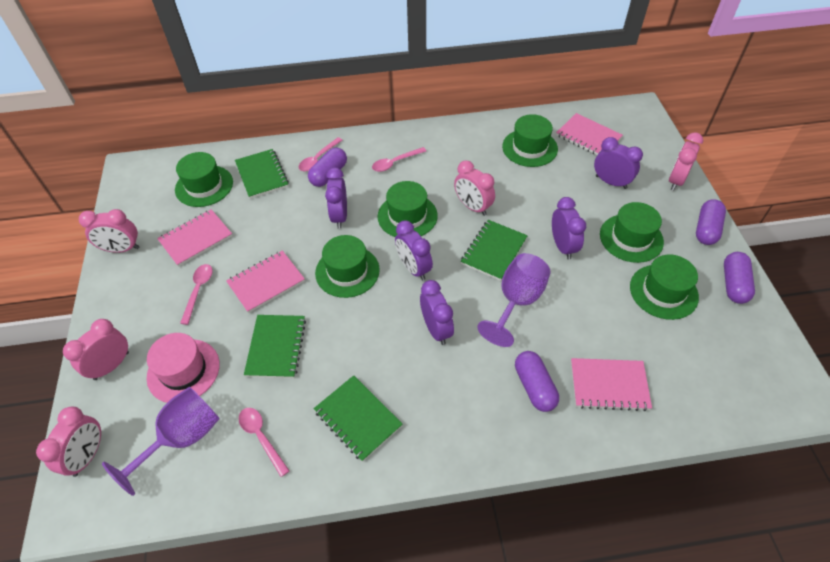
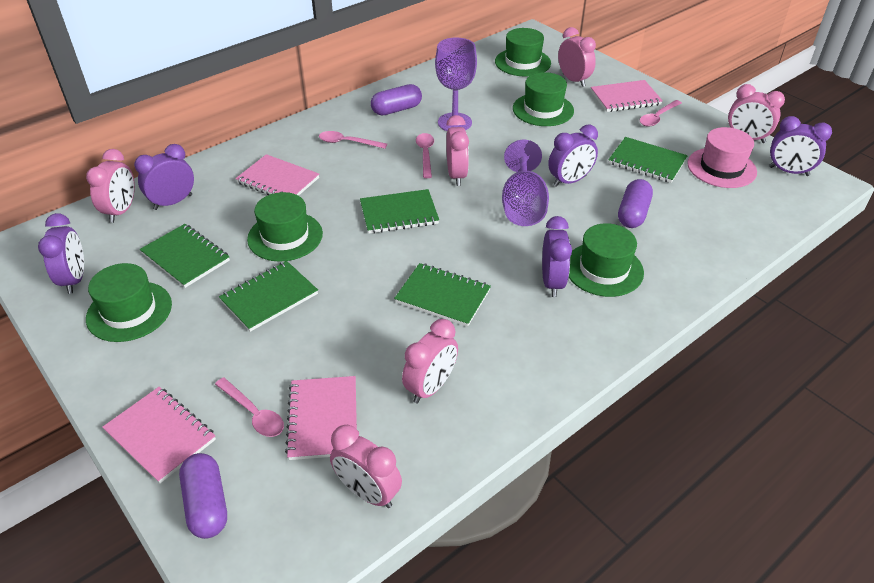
green hat: [175,152,233,207] [315,235,380,298] [378,181,438,237] [502,114,558,167] [600,202,664,263] [630,254,699,320] = 6 -> [86,263,172,342] [247,192,323,262] [495,28,551,77] [513,72,574,126] [569,223,644,297] = 5
green notebook: [235,149,289,199] [244,315,306,378] [314,375,402,462] [461,220,528,281] = 4 -> [140,224,230,288] [219,261,318,332] [360,189,439,234] [394,263,491,327] [608,137,688,183] = 5
pink clock: [36,406,101,477] [63,319,129,380] [79,209,140,253] [454,160,495,216] [669,132,703,191] = 5 -> [86,149,135,223] [330,425,402,508] [402,319,458,404] [446,115,469,186] [558,27,596,87] [728,84,785,143] = 6
purple capsule: [308,148,347,187] [515,351,559,412] [696,199,726,245] [724,252,755,304] = 4 -> [179,453,227,539] [371,84,422,115] [618,179,653,228] = 3

